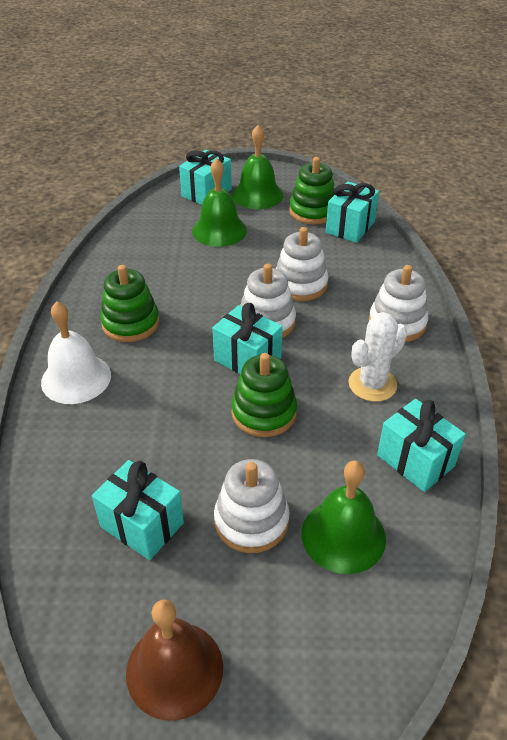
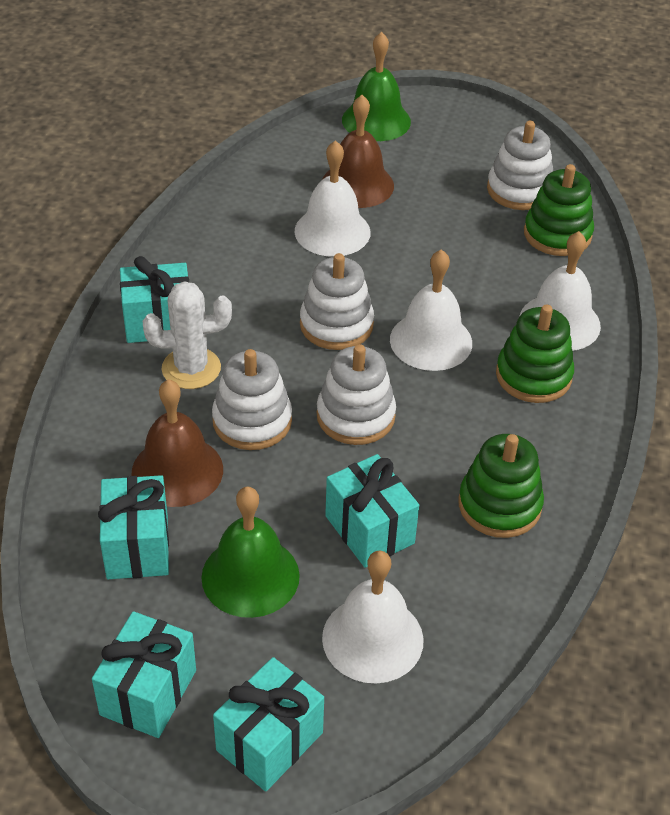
brown bell: [126,599,223,721] = 1 -> [131,379,223,507] [322,95,394,208] = 2
green bell: [192,158,247,247] [232,125,283,209] [302,461,386,574] = 3 -> [201,486,300,618] [342,32,411,141] = 2
white bell: [41,302,111,404] = 1 -> [294,140,371,257] [322,550,423,683] [390,249,472,371] [519,231,601,351] = 4

